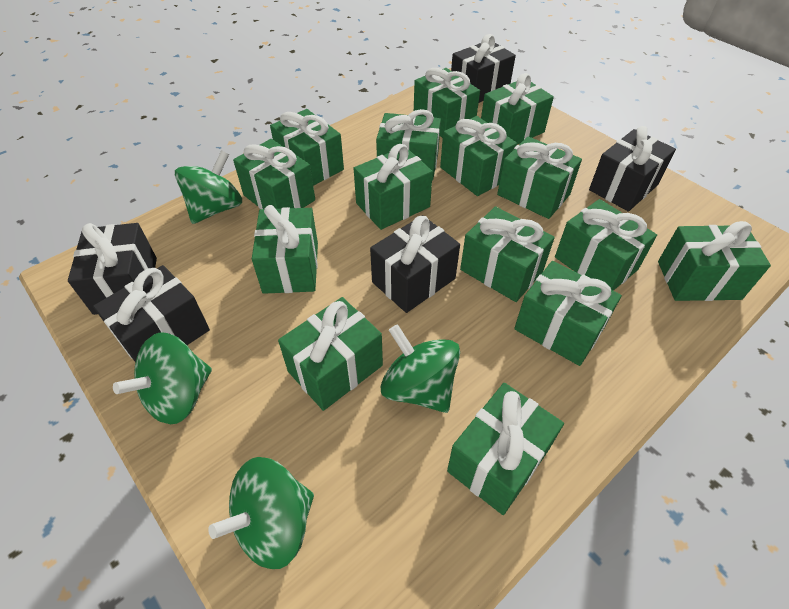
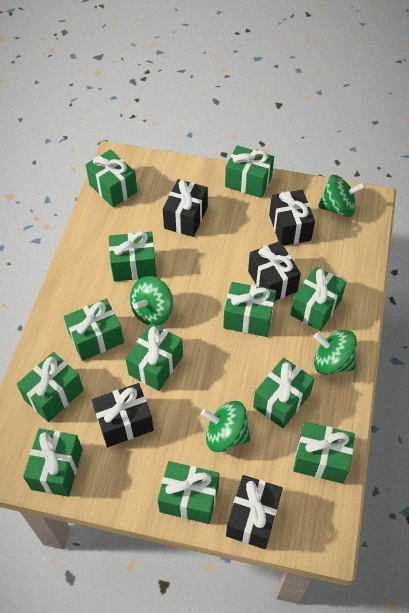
green gift: [233,139,315,209] [252,205,318,294] [270,109,344,186] [278,297,383,411] [354,144,433,230] [376,109,441,181] [414,68,480,138] [440,116,517,196] [447,383,564,515] [460,206,555,302] [481,73,554,144] [497,136,582,219] [514,261,622,366] [555,199,657,291] [658,221,771,301] = 15 -> [17,352,84,422] [23,428,82,497] [64,299,124,361] [86,149,138,207] [109,231,157,282] [126,323,183,391] [157,461,219,524] [223,282,276,337] [225,145,274,198] [253,358,315,428] [290,266,347,331] [293,422,355,484] = 12

